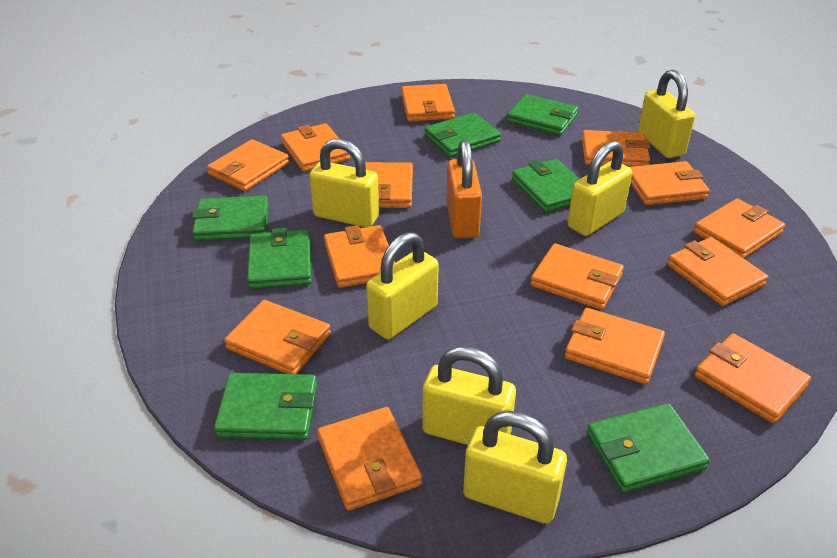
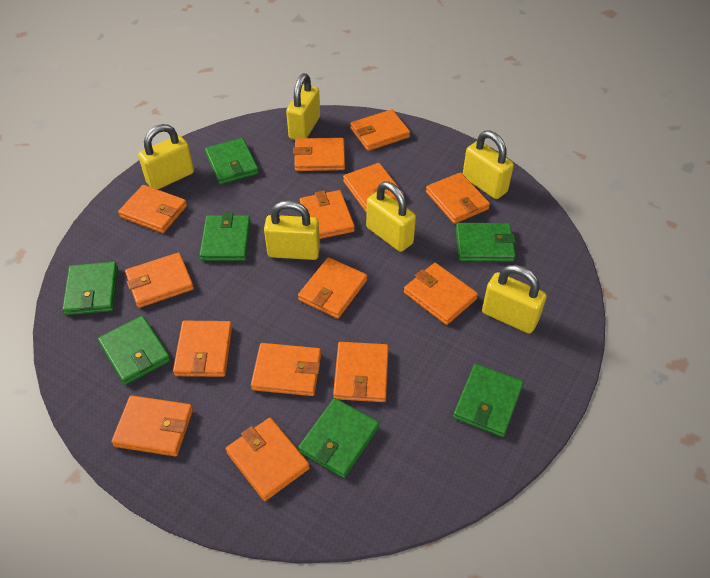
orange padlock: [446,140,482,238] = 1 -> none = 0

